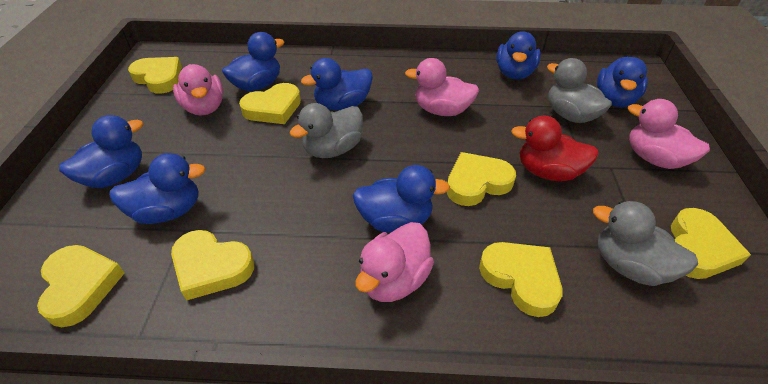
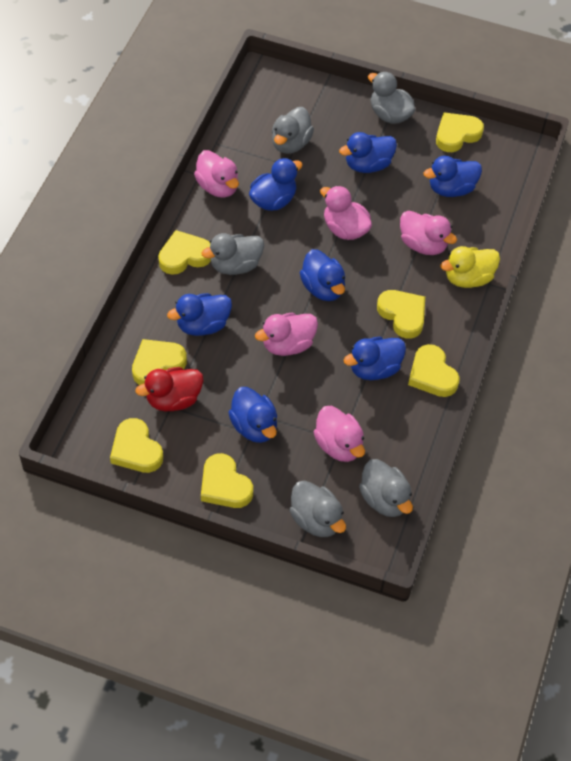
grey duck: [290,103,363,158] [547,58,612,123] [593,201,698,286] = 3 -> [201,233,264,275] [272,107,314,154] [289,480,346,537] [359,459,413,517] [368,72,415,124] = 5
pink duck: [173,64,224,115] [355,222,434,302] [405,58,479,116] [628,99,710,169] = 4 -> [194,150,239,197] [255,313,318,356] [314,406,365,462] [320,186,372,240] [400,211,457,255] = 5
yellow duck: none = 0 -> [440,246,500,288] = 1

